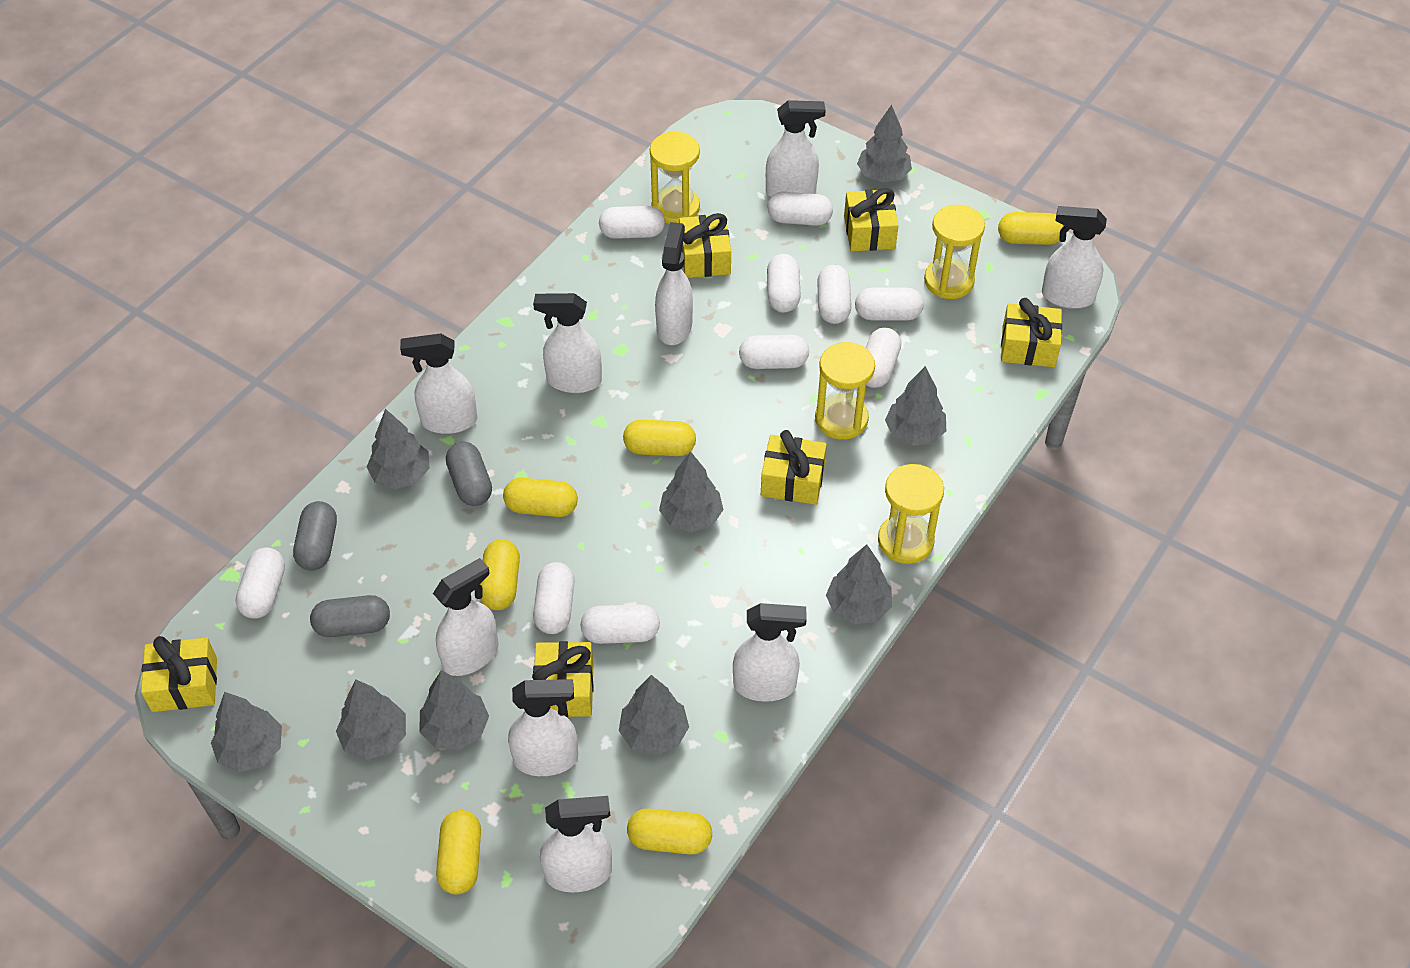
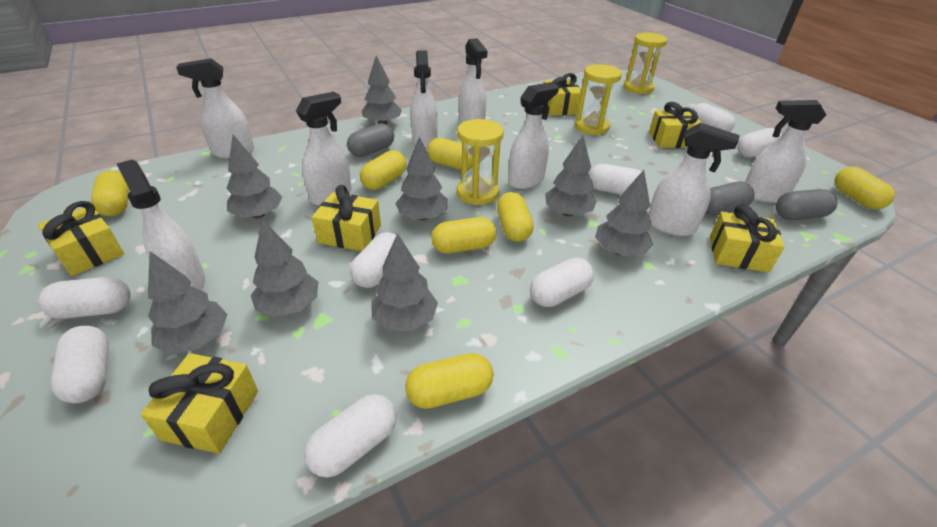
grey tree: [211,692,282,772] [336,679,406,760] [367,409,430,489] [419,670,489,750] [619,675,689,755] [659,452,723,532] [826,544,892,625] [857,105,912,183] [885,366,946,446] = 9 -> [148,251,227,354] [227,135,282,218] [251,219,318,317] [362,56,402,124] [371,233,438,331] [395,137,448,220] [545,135,597,217] [595,170,653,256] = 8
white capsule: [236,547,285,619] [533,562,575,634] [580,604,660,644] [599,206,665,239] [739,335,809,369] [767,192,833,226] [767,254,801,312] [817,265,851,324] [855,287,924,321] [866,328,901,388] = 10 -> [38,277,131,319] [51,326,109,403] [304,394,397,478] [350,232,396,288] [530,258,594,307] [589,164,647,195] [692,103,735,132] [738,128,782,157] = 8
white spray bottle: [400,333,477,434] [433,558,498,676] [508,679,578,776] [533,293,602,393] [540,796,612,892] [655,222,693,345] [733,603,807,702] [766,100,826,197] [1042,206,1107,309] = 9 -> [117,159,206,290] [176,58,254,158] [296,92,352,206] [411,50,438,149] [459,38,487,124] [508,82,559,189] [648,123,739,236] [745,100,826,203] = 8
yellow capsule: [436,810,481,895] [480,539,520,610] [503,478,578,517] [623,420,696,456] [627,808,712,855] [998,212,1064,245] = 6 -> [91,170,130,216] [360,150,407,190] [405,353,494,409] [427,138,473,170] [431,217,497,254] [497,192,534,242] [834,167,895,210] = 7
yellow hourglass: [650,132,700,224] [815,342,875,440] [878,464,944,564] [924,205,985,299] = 4 -> [457,119,504,205] [575,64,622,135] [624,33,667,94] = 3

